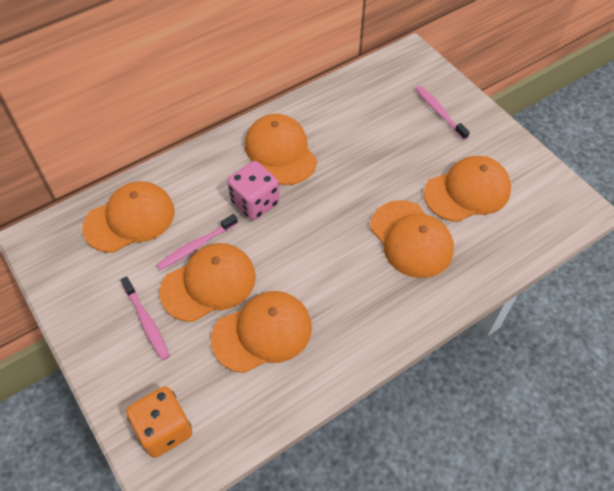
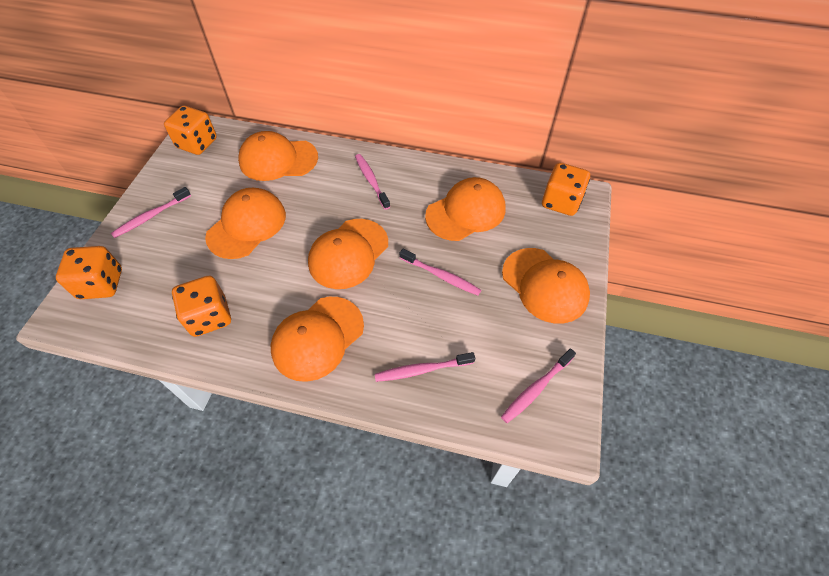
orange dice: [126,386,192,458] = 1 -> [56,246,122,299] [164,106,217,155] [172,276,231,337] [542,163,590,216] = 4
pink dice: [227,161,280,220] = 1 -> none = 0
pink toothbrush: [121,277,170,360] [156,214,238,270] [415,86,470,140] = 3 -> [111,187,191,238] [355,154,390,210] [375,352,475,382] [400,249,481,296] [501,349,576,423] = 5

